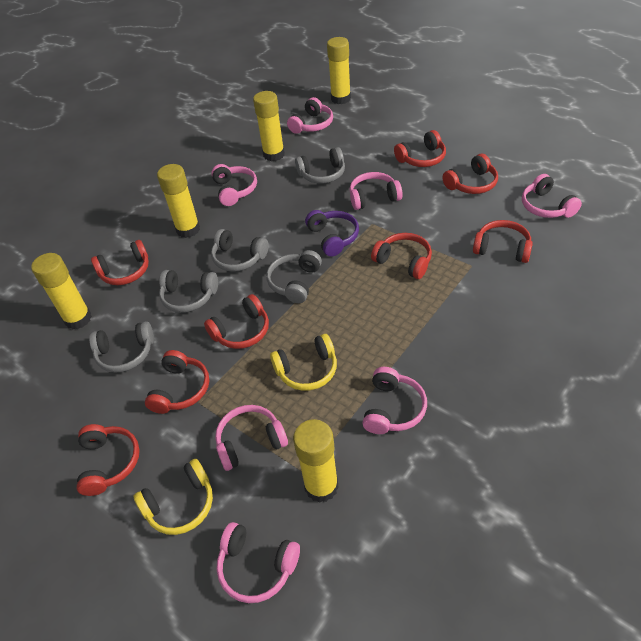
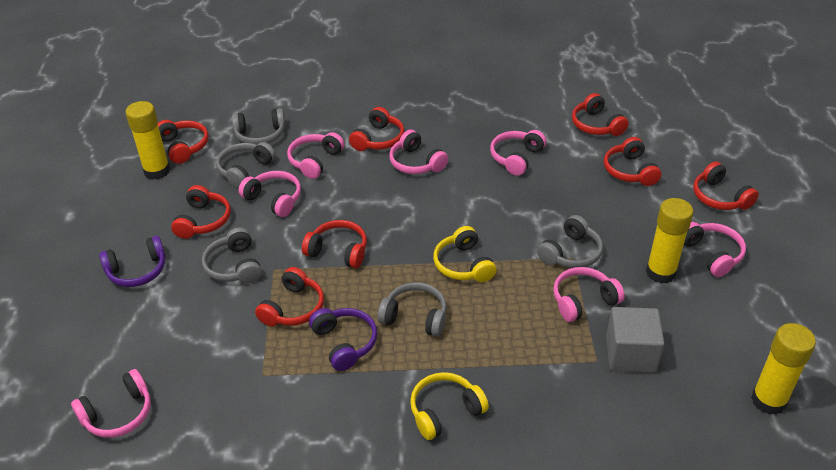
grey cube: none = 0 -> [606,307,665,373] = 1
purple headphones: [305,210,359,256] = 1 -> [99,236,166,287] [309,308,377,371] = 2
yellow glue stick: [31,253,92,330] [157,164,200,238] [253,91,285,161] [293,419,339,503] [327,37,351,104] = 5 -> [125,101,170,180] [646,198,694,283] [751,323,816,415] = 3

